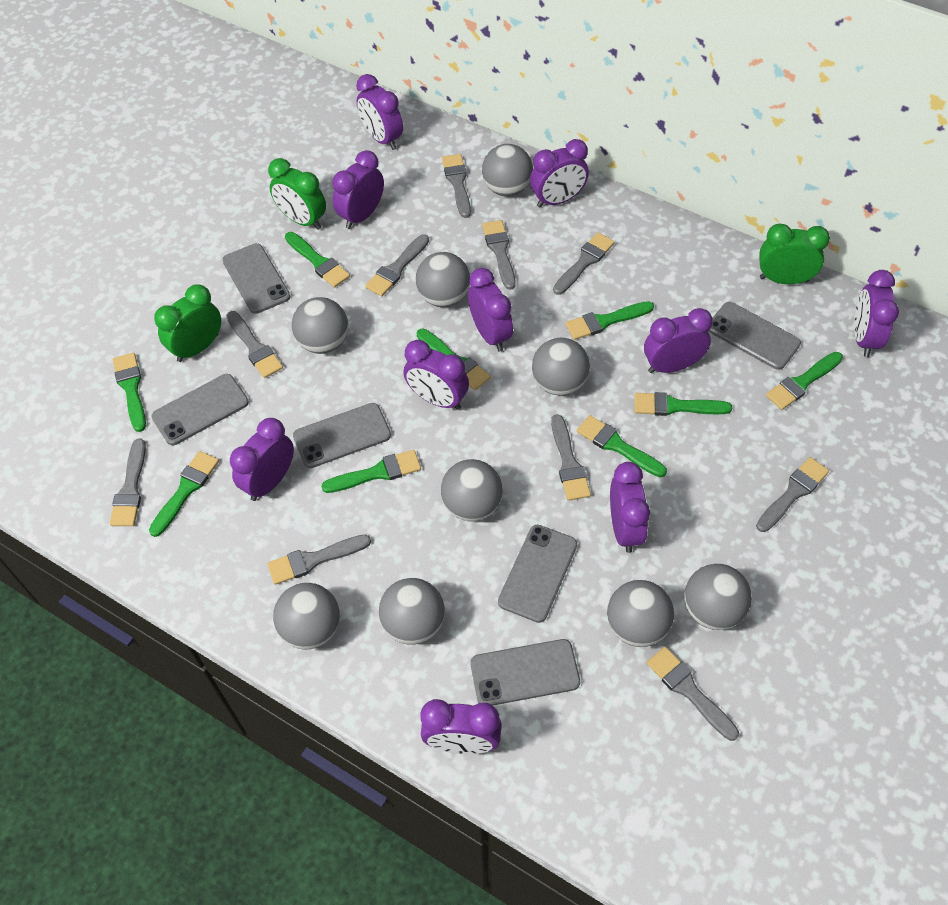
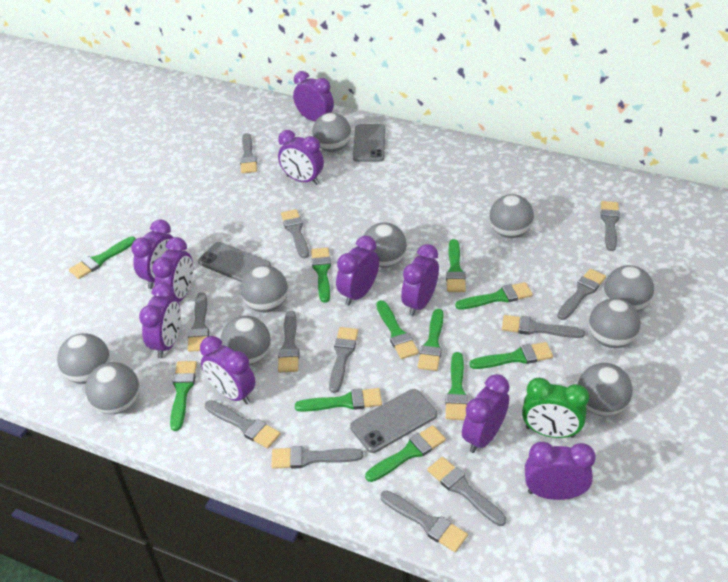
green brush: [113,353,146,432] [149,451,219,537] [285,232,350,288] [321,450,421,493] [417,328,491,390] [565,301,654,340] [577,415,667,477] [634,392,732,416] [766,352,843,410] = 9 -> [69,237,136,279] [170,361,197,431] [295,388,382,412] [311,247,331,303] [365,425,446,482] [376,300,419,359] [418,309,444,371] [445,352,468,420] [446,239,466,292] [455,282,533,310] [469,342,553,369] = 11
green clock: [154,285,221,362] [268,158,326,230] [759,223,830,284] = 3 -> [522,378,589,438] = 1
grey ball: [273,583,340,649] [292,297,348,354] [379,578,445,645] [416,252,470,307] [441,459,503,521] [482,144,533,197] [532,338,590,396] [607,580,674,647] [684,564,752,630] = 9 -> [57,333,110,384] [85,362,140,414] [220,316,271,365] [241,265,288,312] [312,113,351,152] [364,223,407,268] [490,194,534,238] [578,363,633,416] [589,298,641,348] [604,265,654,312] = 10
grey brush: [110,439,146,526] [226,311,283,378] [267,534,371,585] [365,234,429,296] [442,154,471,218] [482,220,515,290] [551,414,591,501] [553,232,615,295] [647,647,739,741] [756,457,829,532] = 10 -> [188,292,209,352] [205,400,280,448] [240,133,257,173] [272,446,363,469] [278,310,299,372] [281,209,309,259] [329,327,358,393] [381,490,468,552] [427,457,506,526] [502,315,585,338] [557,269,606,320] [601,201,620,251] = 12
grey phone: [151,374,249,445] [222,243,291,314] [293,403,391,468] [471,639,580,705] [498,525,577,623] [708,302,801,370] = 6 -> [198,242,271,282] [350,389,437,453] [353,124,385,162] = 3

